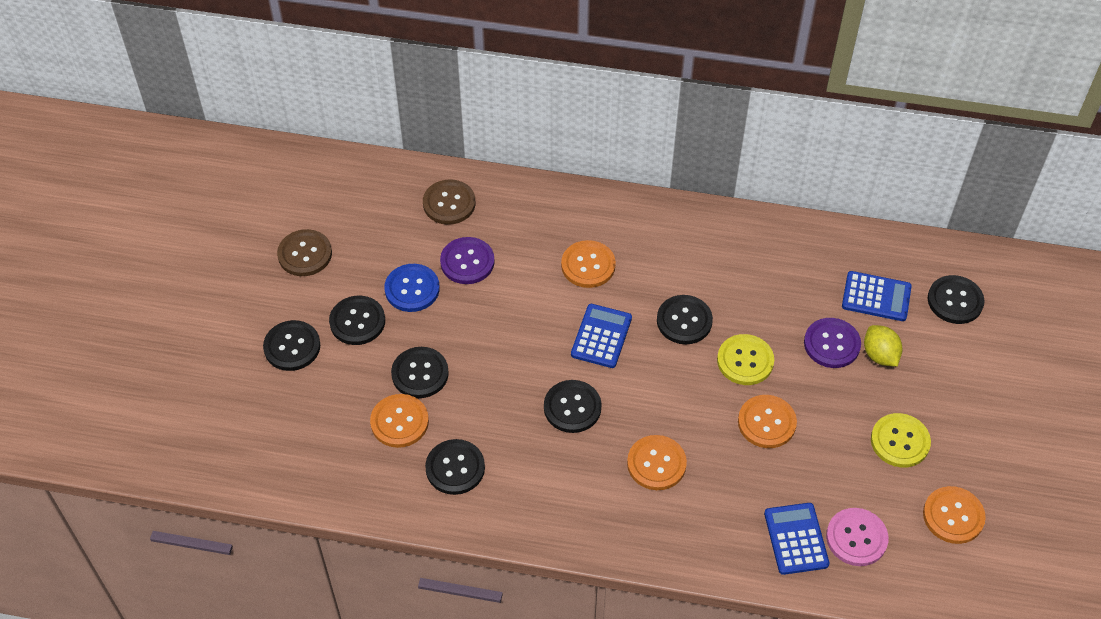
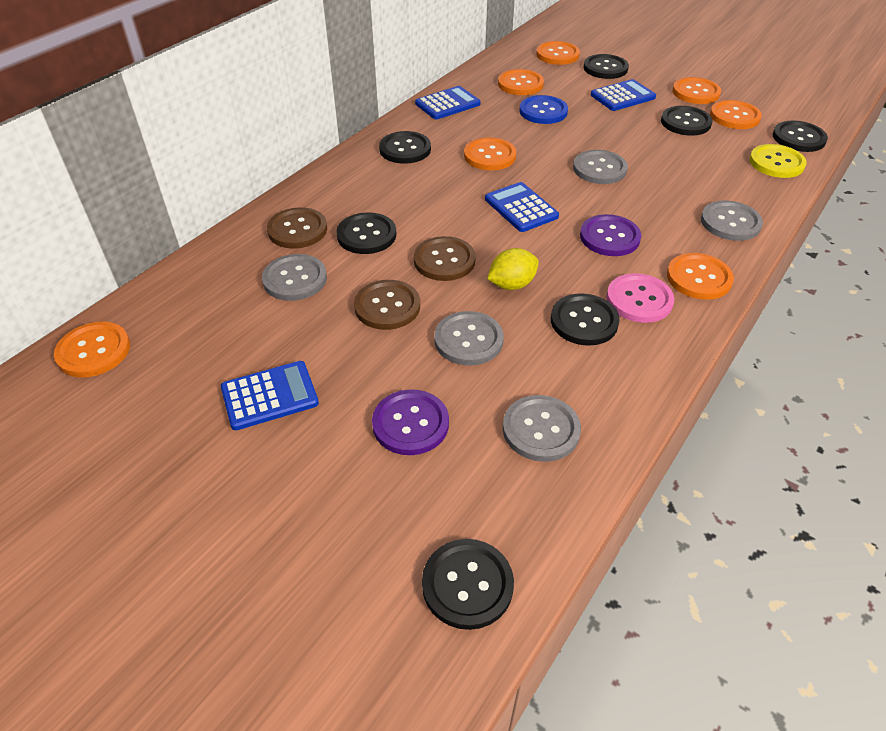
blue calculator: [571,304,632,368] [764,503,829,575] [842,271,912,321] = 3 -> [221,361,319,430] [415,86,481,119] [485,182,559,232] [591,79,656,111] = 4
brown button: [277,229,332,276] [423,179,476,225] = 2 -> [267,207,327,249] [354,280,420,330] [414,236,476,281] = 3
grey button: none = 0 -> [262,254,327,301] [434,311,504,366] [503,395,581,462] [573,150,628,184] [701,201,763,241] = 5
orange button: [370,394,429,448] [561,240,616,288] [627,435,687,490] [738,395,797,448] [923,486,986,544] = 5 -> [54,322,130,377] [464,137,516,170] [498,69,544,95] [536,41,580,65] [667,253,734,300] [672,77,721,104] [710,100,762,129] = 7
yellow button: [717,334,774,385] [871,413,931,468] = 2 -> [749,144,807,178] = 1

